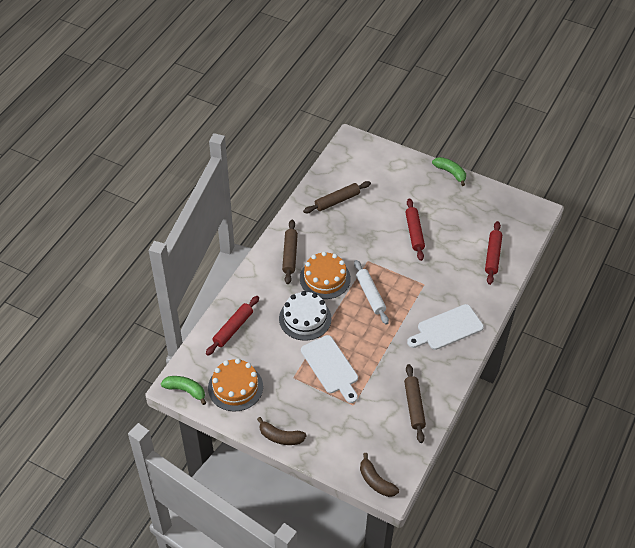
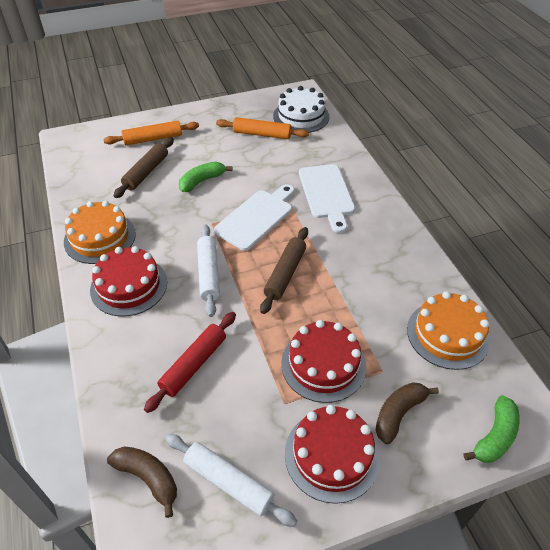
brown rolling pin: [282,220,298,284] [303,181,371,213] [404,364,426,443] = 3 -> [113,137,174,198] [260,227,308,314] = 2
orange rolling pin: none = 0 -> [103,121,199,145] [216,117,309,139] = 2
red cake: none = 0 -> [90,246,167,317] [281,320,366,403] [285,405,380,504] = 3
red rolling pin: [206,296,259,356] [406,198,425,261] [485,221,502,285] = 3 -> [144,312,236,413] = 1
white rolling pin: [354,260,389,324] = 1 -> [165,434,297,527] [197,224,220,317] = 2

